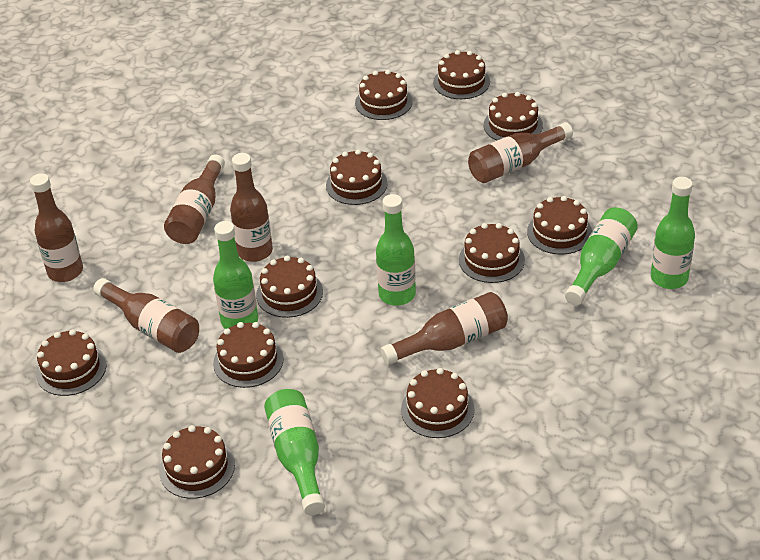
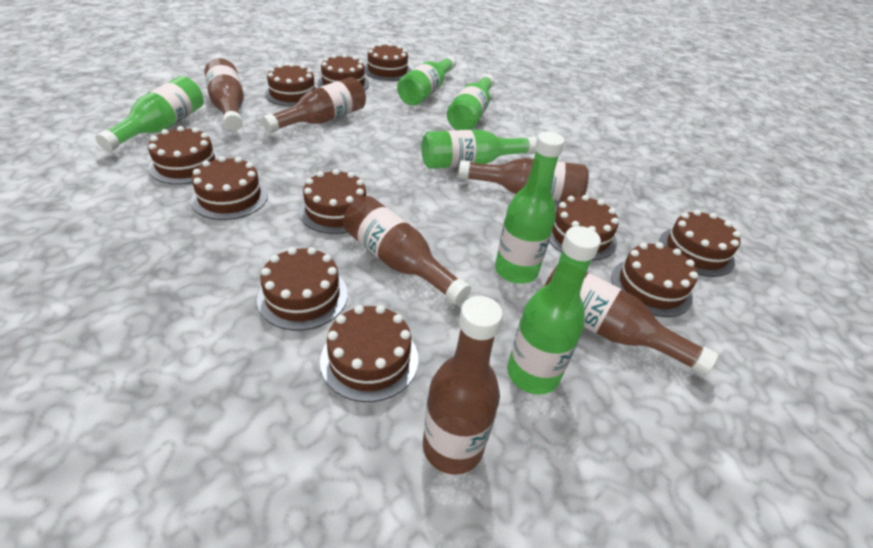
green bottle: [213,221,258,329] [264,389,325,515] [376,194,416,306] [565,207,638,305] [651,177,695,289] = 5 -> [96,76,204,151] [397,56,456,105] [422,130,537,169] [447,74,494,130] [495,132,565,284] [507,226,601,394] = 6

